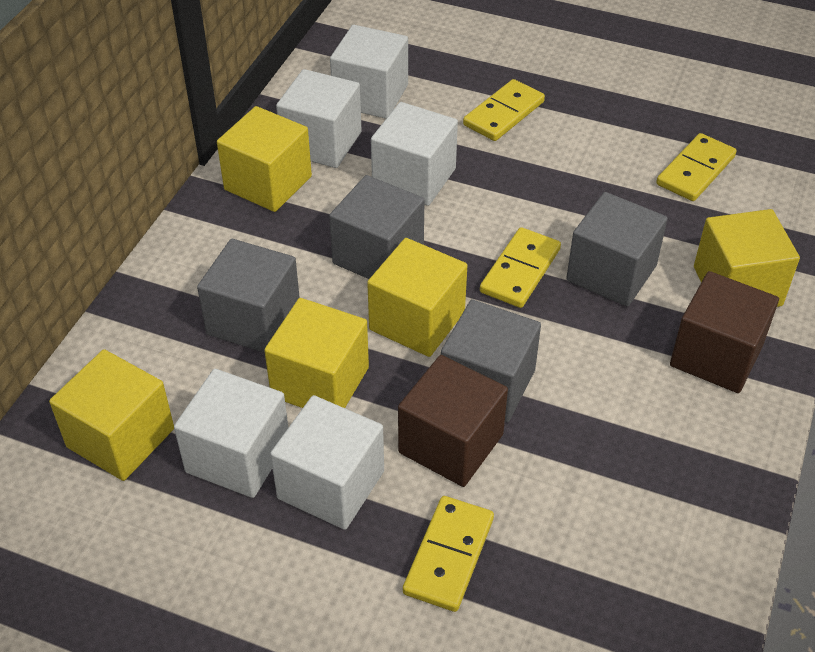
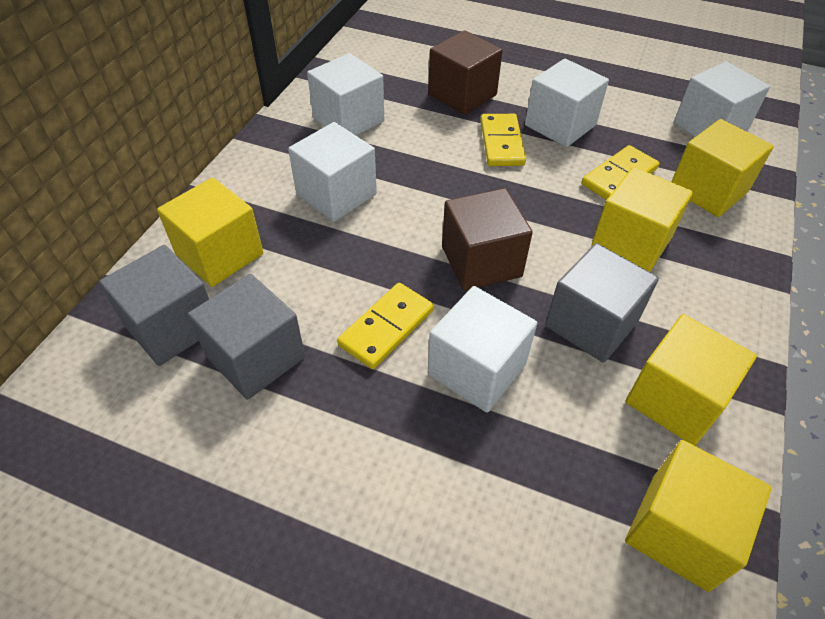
grey cube: [197,239,300,353] [329,175,424,279] [441,299,541,422] [566,192,668,307] = 4 -> [99,245,209,366] [188,274,305,400] [545,243,659,363] = 3
yellow domino: [403,496,494,612] [463,79,545,141] [480,227,561,308] [656,133,737,201] = 4 -> [337,283,434,369] [480,114,526,166] [582,145,659,200] = 3

